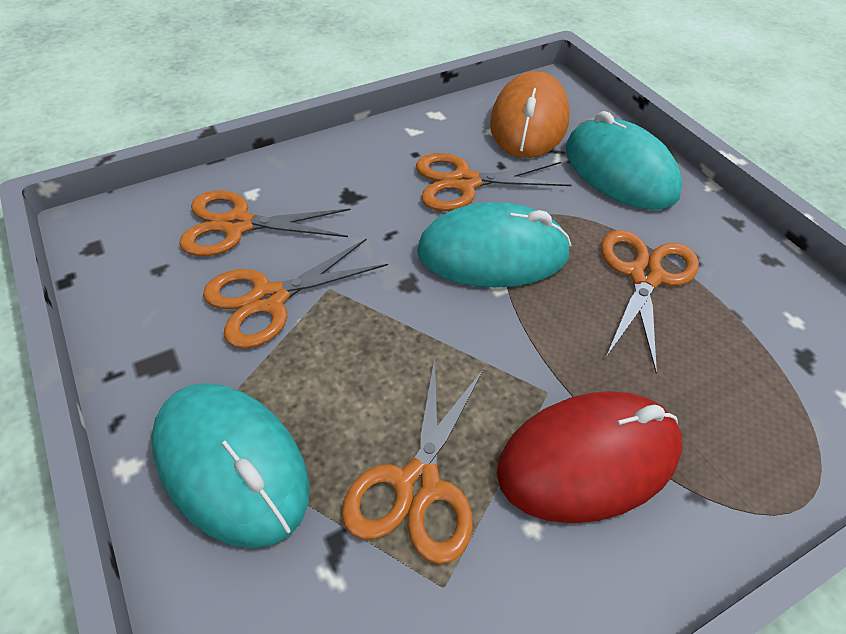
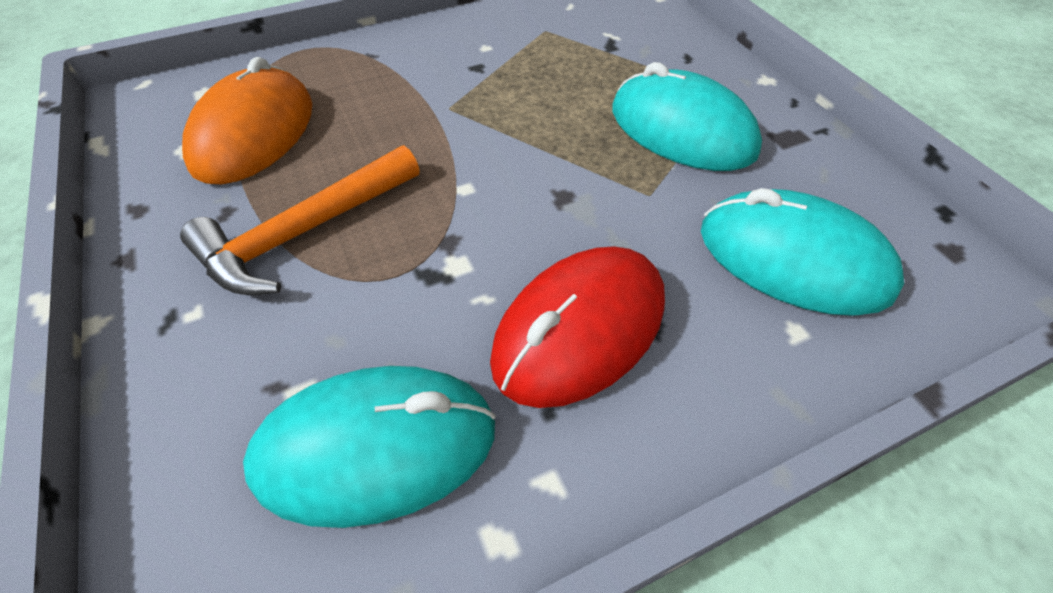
orange hammer: none = 0 -> [180,145,420,295] = 1
orange scissors: [179,190,351,256] [203,238,388,349] [342,358,484,564] [416,153,572,211] [601,230,699,373] = 5 -> none = 0

